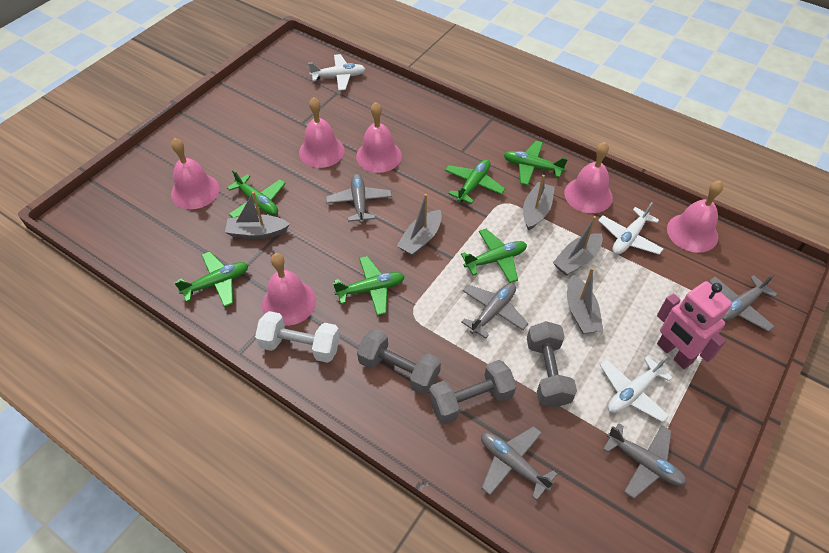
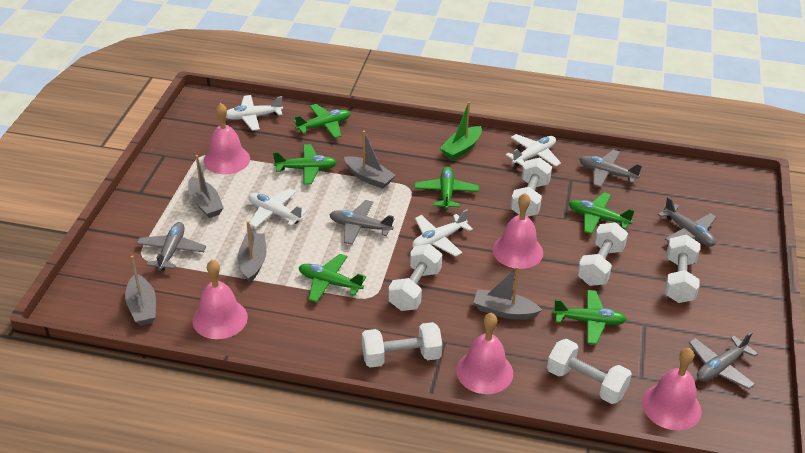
green boat: none = 0 -> [440,102,482,160] = 1
grey dumbbell: [357,329,441,395] [429,360,516,424] [527,321,577,407] = 3 -> none = 0
pink bell: [171,138,220,209] [262,253,316,326] [299,97,345,168] [356,102,402,173] [564,142,613,213] [667,181,723,253] = 6 -> [192,259,248,339] [204,103,250,174] [456,313,513,394] [493,193,543,269] [642,348,701,430] = 5
pink robot: [657,281,732,369] = 1 -> none = 0
white dumbbell: [255,311,340,363] = 1 -> [362,322,442,368] [388,244,442,311] [511,157,552,217] [547,339,632,404] [577,222,628,286] [665,235,700,303] = 6
white plane: [308,54,365,91] [598,202,663,255] [600,356,673,422] = 3 -> [226,95,283,131] [249,188,307,228] [412,209,473,257] [506,134,561,167] = 4

